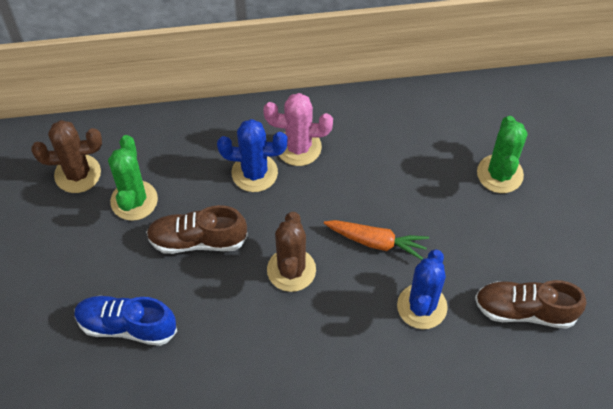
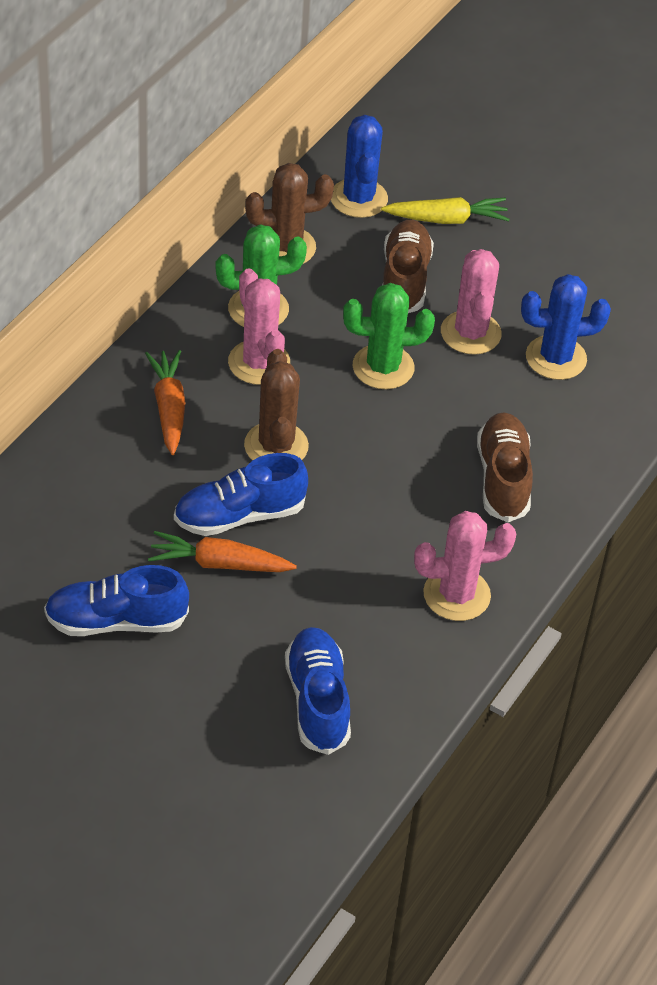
blue shoe: [74,295,177,346] = 1 -> [44,565,189,636] [174,453,308,536] [285,627,351,755] = 3
orange carrot: [324,220,429,260] = 1 -> [145,350,185,455] [148,531,297,572] = 2
pink cactus: [263,93,333,166] = 1 -> [228,268,290,385] [414,511,516,621] [441,249,501,355] = 3
yellow carrot: none = 0 -> [381,197,510,224] = 1

